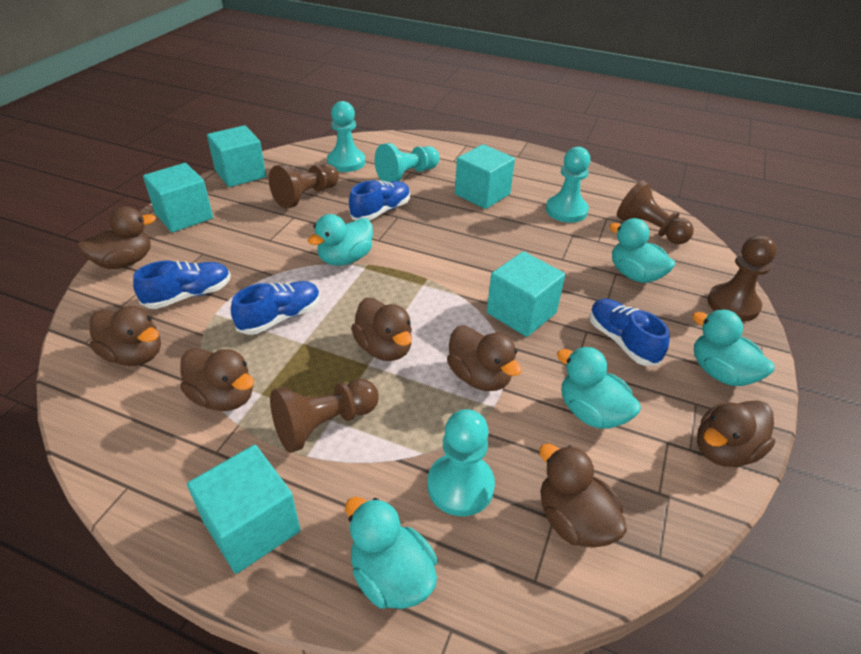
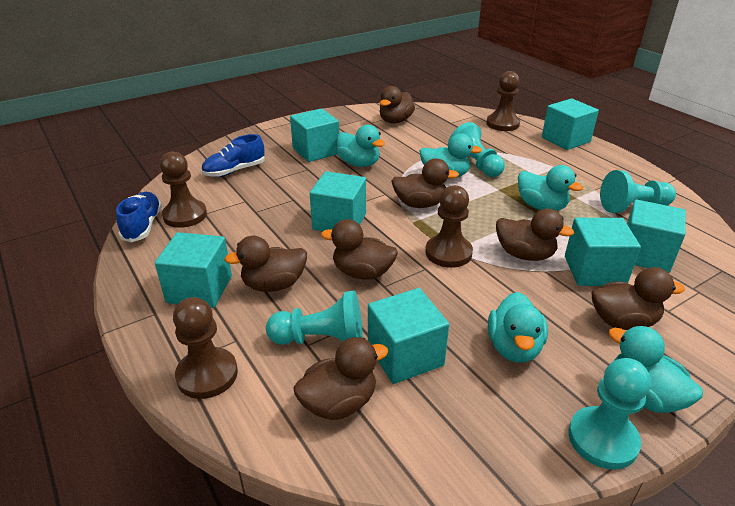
blue shoe: [133,261,231,309] [231,281,320,335] [349,180,410,221] [589,299,670,366] = 4 -> [116,192,162,242] [201,134,265,177] = 2
turquoise cube: [143,163,213,233] [187,445,301,574] [207,125,266,187] [455,144,515,209] [487,251,565,337] = 5 -> [155,232,232,308] [290,108,339,162] [310,171,366,231] [368,288,449,384] [542,98,599,150] [565,218,641,286] [627,199,686,273] = 7

